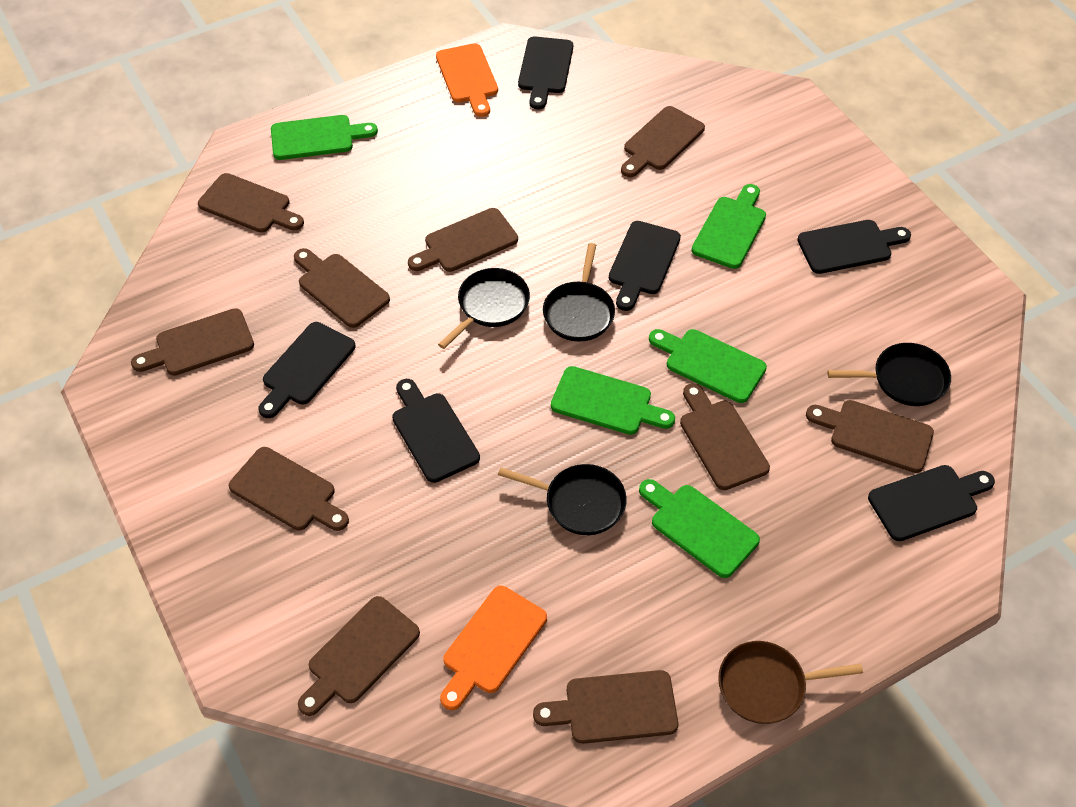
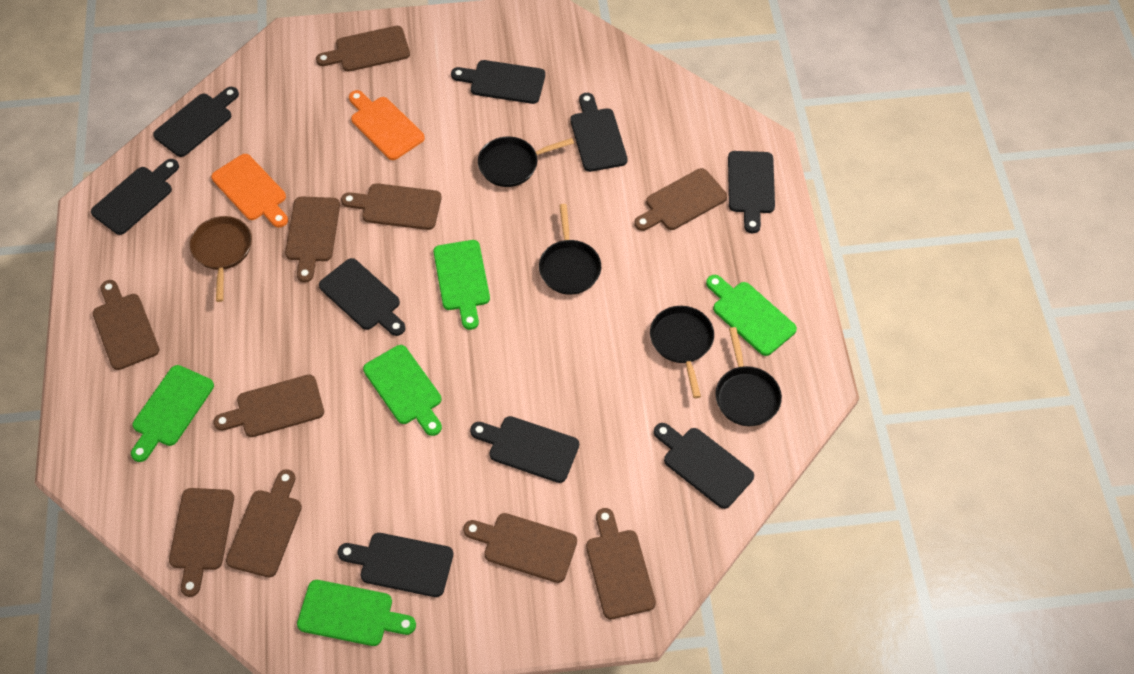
black cutting board: [258,322,356,418] [392,379,480,483] [518,36,573,109] [609,221,681,311] [797,220,911,274] [868,465,995,541] = 6 -> [91,159,179,235] [153,87,239,157] [319,258,406,336] [337,533,453,597] [451,60,545,104] [470,416,579,483] [570,93,628,172] [654,423,754,509] [728,151,775,233] = 9

